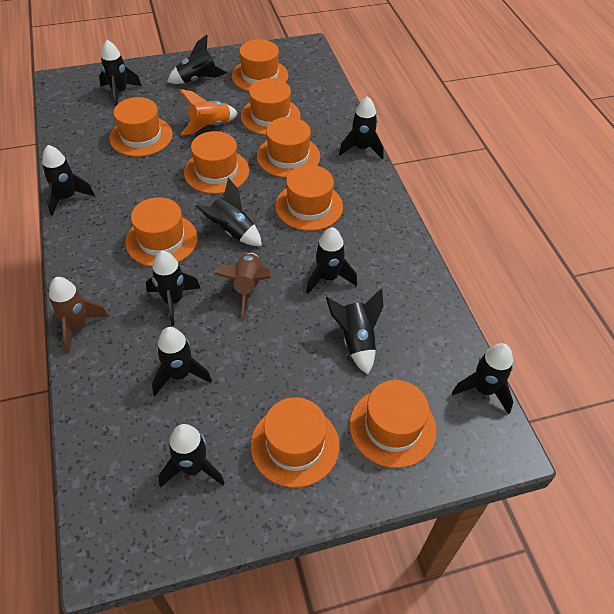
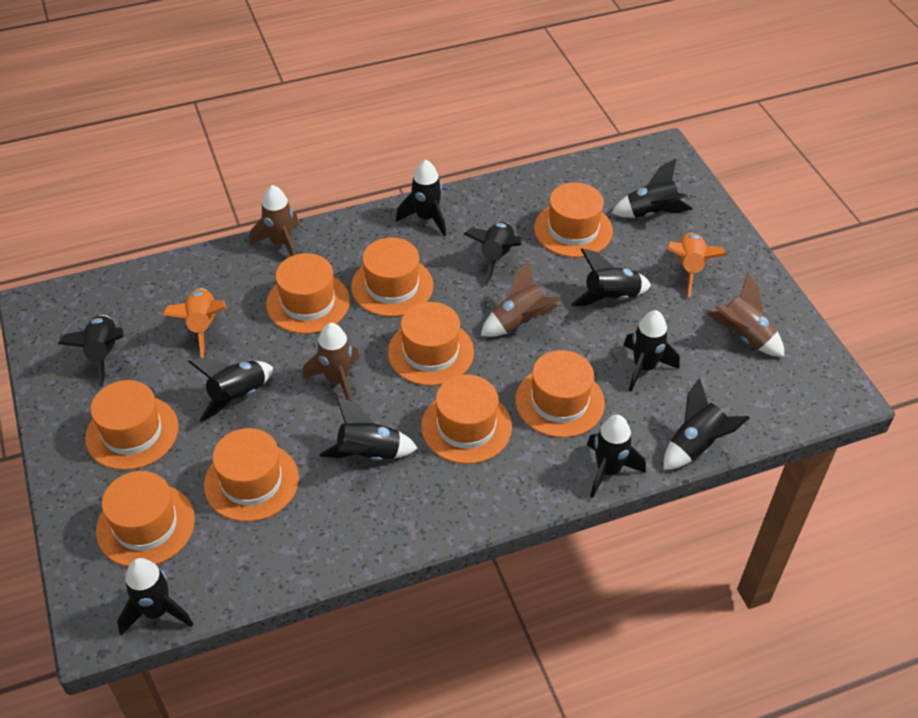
brown rocket: [49,277,109,353] [214,253,271,317] = 2 -> [249,185,299,256] [302,323,360,401] [481,260,561,337] [706,273,785,357] = 4
orange rocket: [179,89,238,135] = 1 -> [163,288,226,358] [667,233,727,297] = 2

